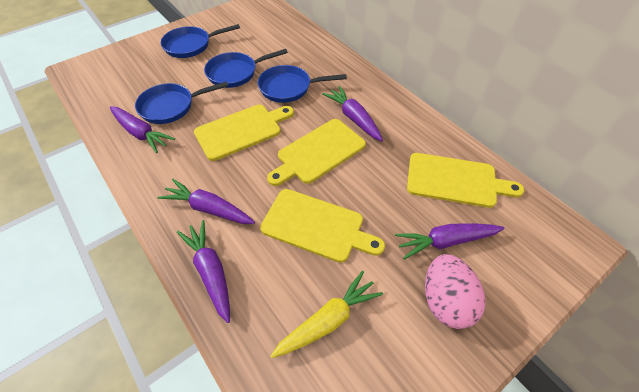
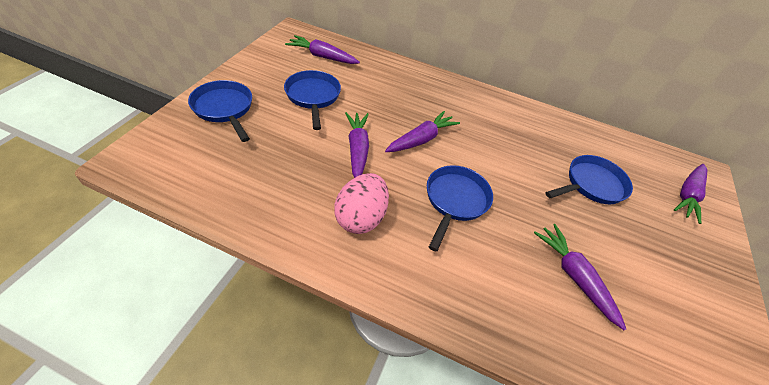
yellow carrot: [271,271,383,358] = 1 -> none = 0
yellow cutting board: [194,105,294,161] [260,189,385,263] [267,119,366,186] [407,153,524,208] = 4 -> none = 0

